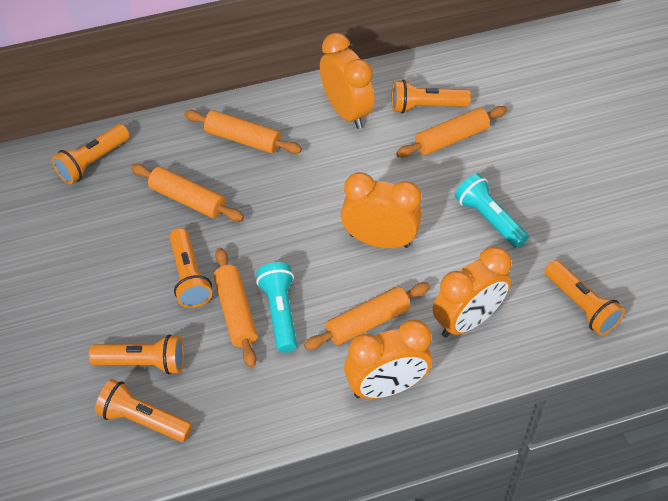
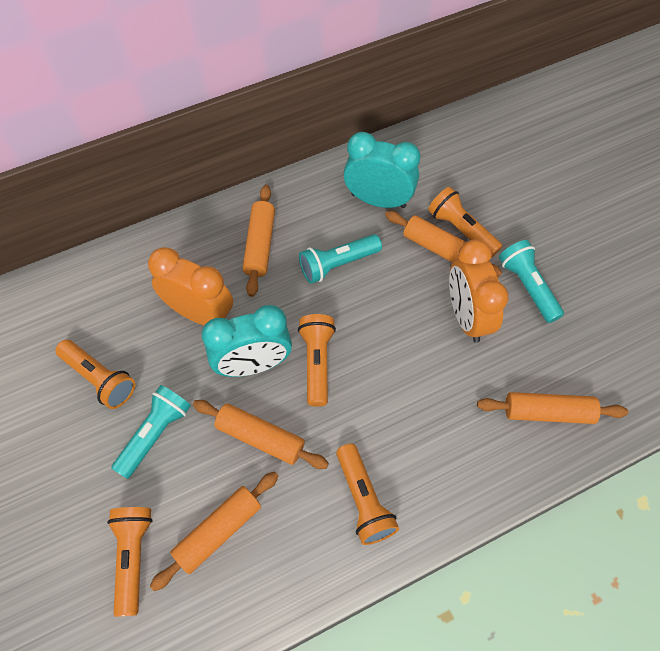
orange clock: [320,33,375,129] [341,172,422,248] [344,320,432,399] [433,246,511,338] = 4 -> [148,247,233,325] [449,239,508,343] = 2
orange flashlight: [52,124,130,184] [89,334,184,375] [95,379,192,442] [170,228,212,308] [391,80,471,113] [545,260,625,336] = 6 -> [55,340,135,409] [107,507,153,617] [298,314,336,407] [336,443,399,545] [428,187,502,258] = 5
turquoise clock: none = 0 -> [202,305,292,377] [343,132,420,208] = 2
turquoise flashlight: [256,262,297,353] [455,173,529,248] = 2 -> [111,385,191,479] [299,234,382,284] [499,240,564,323] = 3

